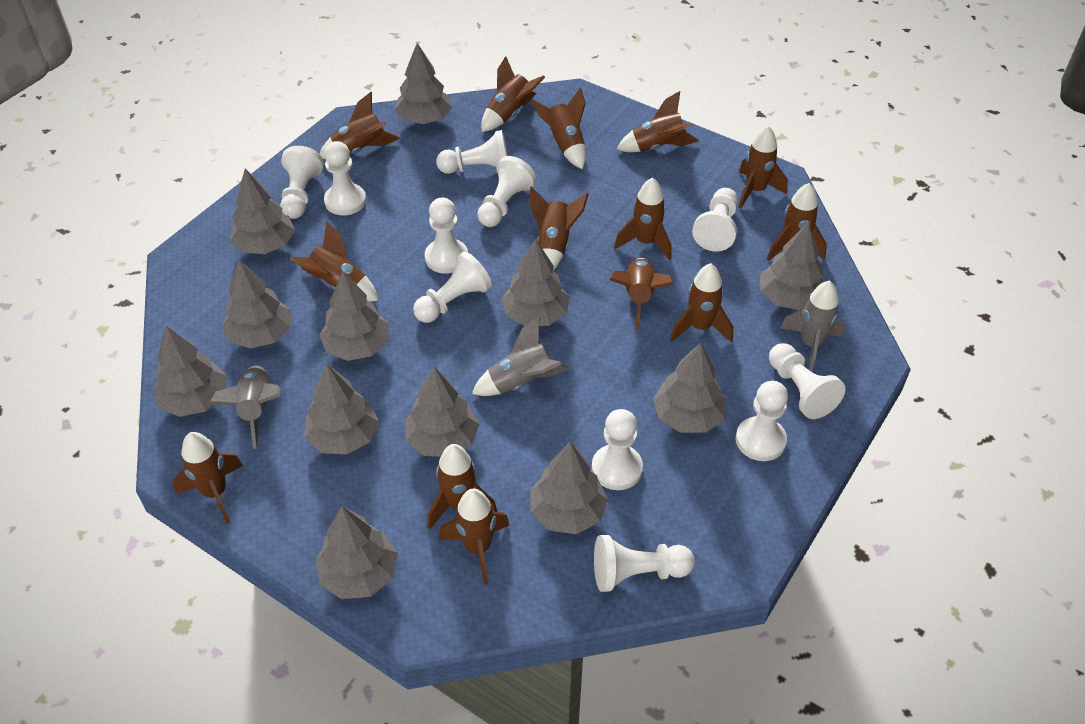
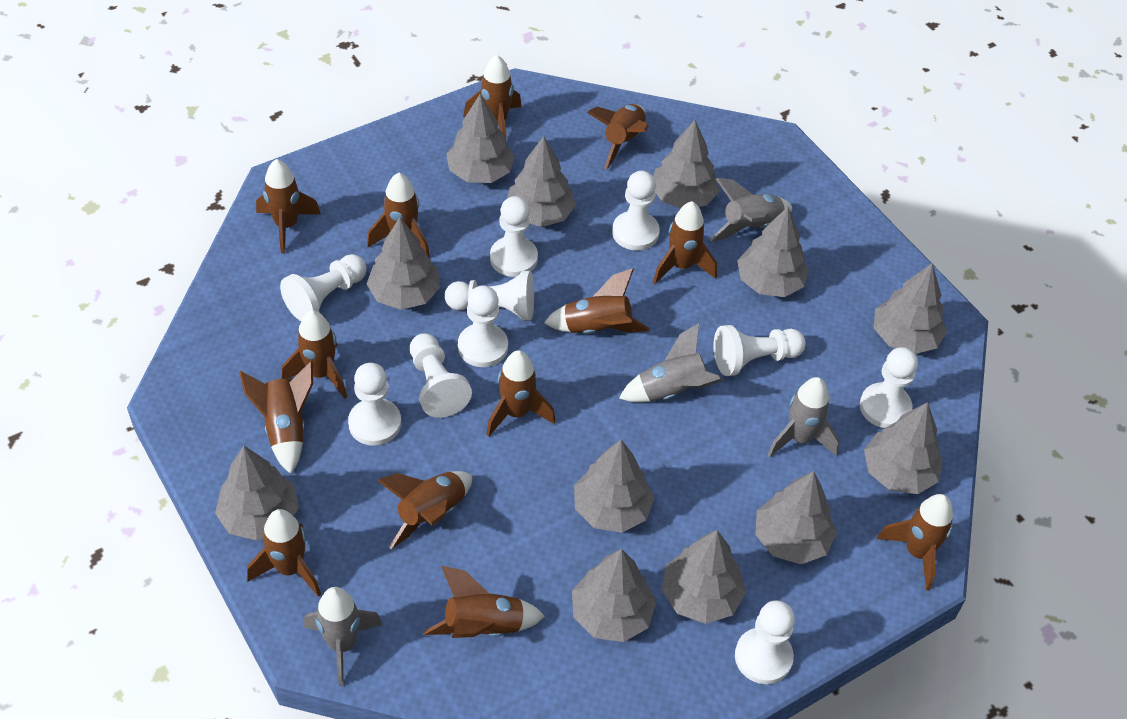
brown rocket: [173,432,243,524] [290,221,379,301] [320,92,400,159] [427,444,497,529] [439,489,509,585] [481,56,545,132] [529,186,589,271] [531,87,586,169] [610,258,674,330] [614,177,672,260] [617,91,699,152] [670,263,733,342] [738,126,788,209] [767,183,827,261] = 14 -> [239,361,313,474] [247,509,321,597] [256,159,321,254] [281,310,347,399] [367,173,430,258] [377,471,472,549] [423,566,545,638] [463,55,521,141] [486,350,555,437] [544,268,649,334] [587,104,649,169] [653,201,717,284] [877,494,953,590] = 13
grey rocket: [209,366,280,449] [472,316,569,396] [780,281,845,372] = 3 -> [304,587,383,686] [619,323,724,402] [709,178,792,242] [768,377,839,457] = 4
white pawn: [280,146,324,219] [324,141,366,215] [413,252,492,323] [425,197,468,273] [436,130,508,174] [477,156,536,227] [592,409,643,490] [594,535,695,592] [692,188,738,252] [736,381,788,461] [769,343,845,419] = 11 -> [280,254,367,321] [348,363,401,446] [410,333,472,418] [445,271,534,321] [458,285,508,367] [490,196,538,277] [612,171,660,251] [714,325,806,376] [735,600,795,684] [860,347,918,428] = 10

